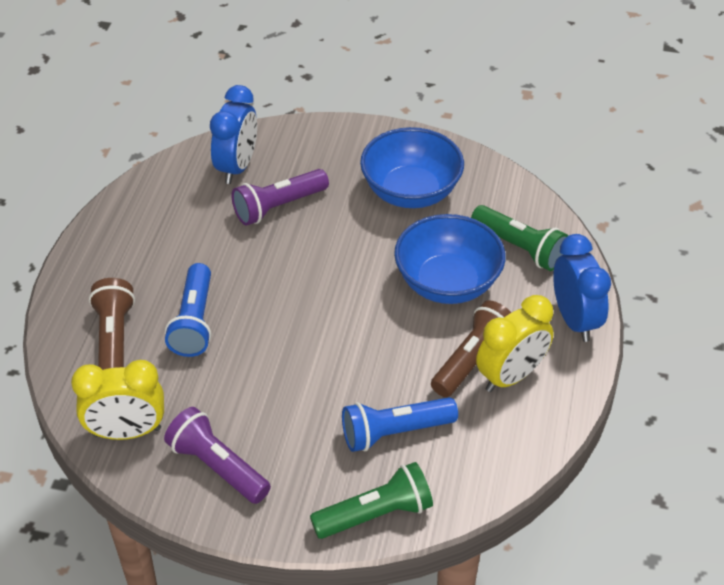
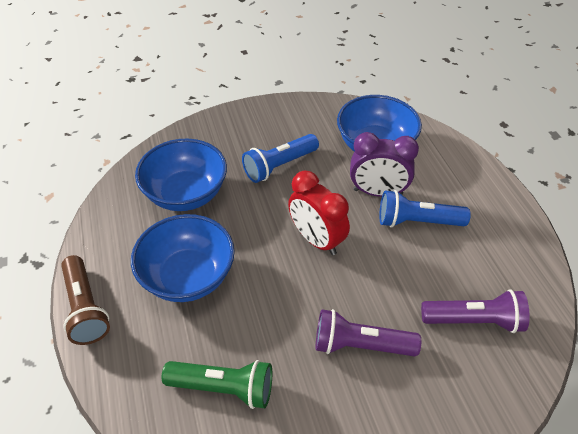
blue bowl: [360,127,464,208] [394,214,506,304] = 2 -> [131,214,235,302] [135,139,227,211] [337,95,422,152] = 3
blue clock: [210,85,257,184] [553,234,611,342] = 2 -> none = 0
brown flashlight: [89,278,135,370] [431,300,511,397] = 2 -> [61,255,110,345] = 1
green flashlight: [310,462,433,539] [471,205,568,271] = 2 -> [162,360,272,409] = 1
purple clock: none = 0 -> [350,132,419,197] = 1
red clock: none = 0 -> [288,171,350,255] = 1
yellow clock: [71,360,164,440] [476,295,554,392] = 2 -> none = 0

